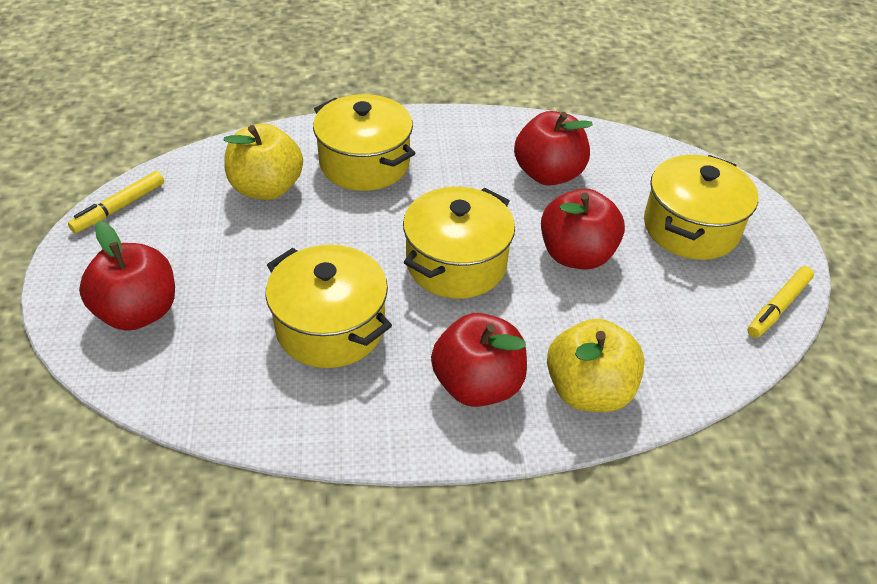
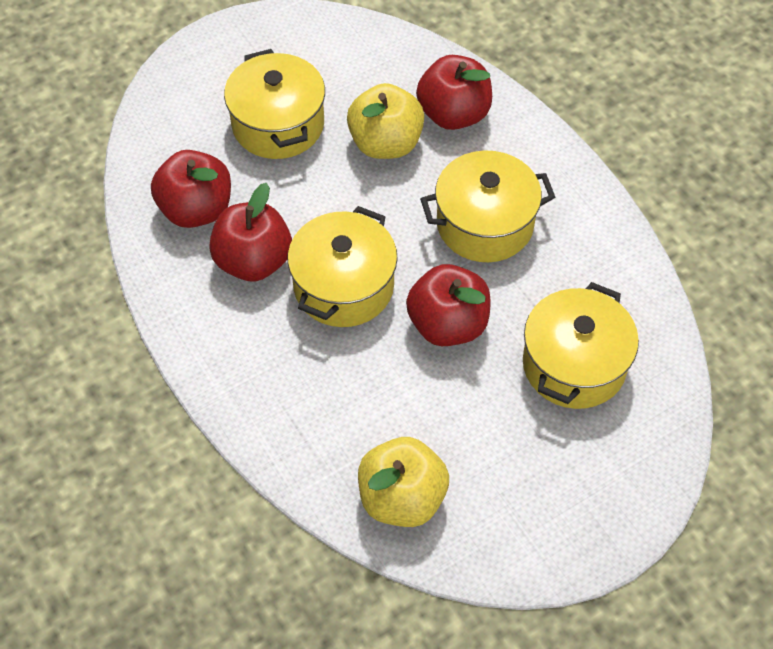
yellow marker: [68,171,164,233] [747,266,814,338] = 2 -> none = 0

